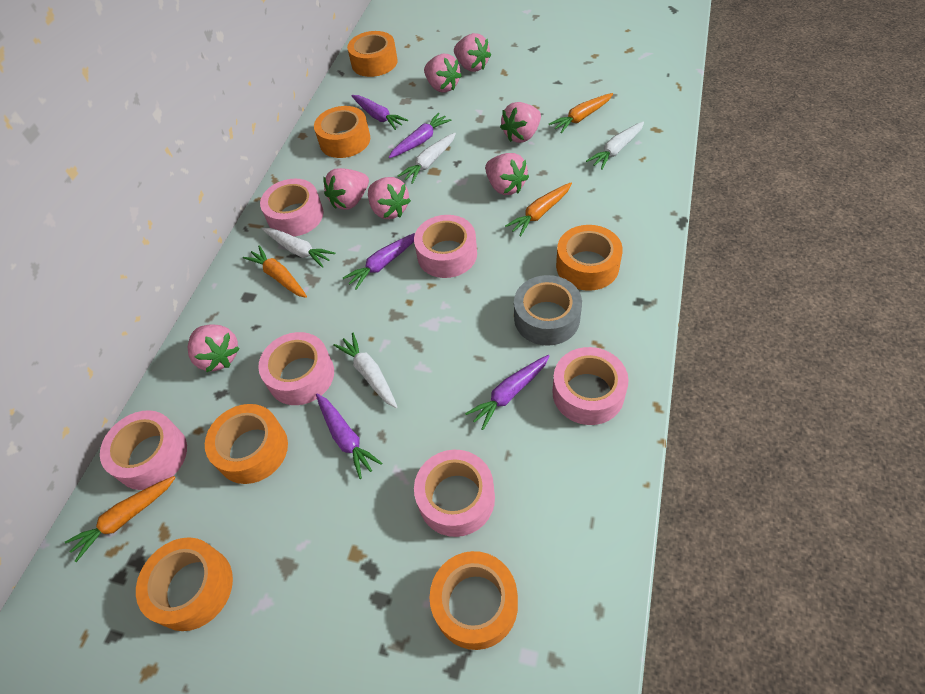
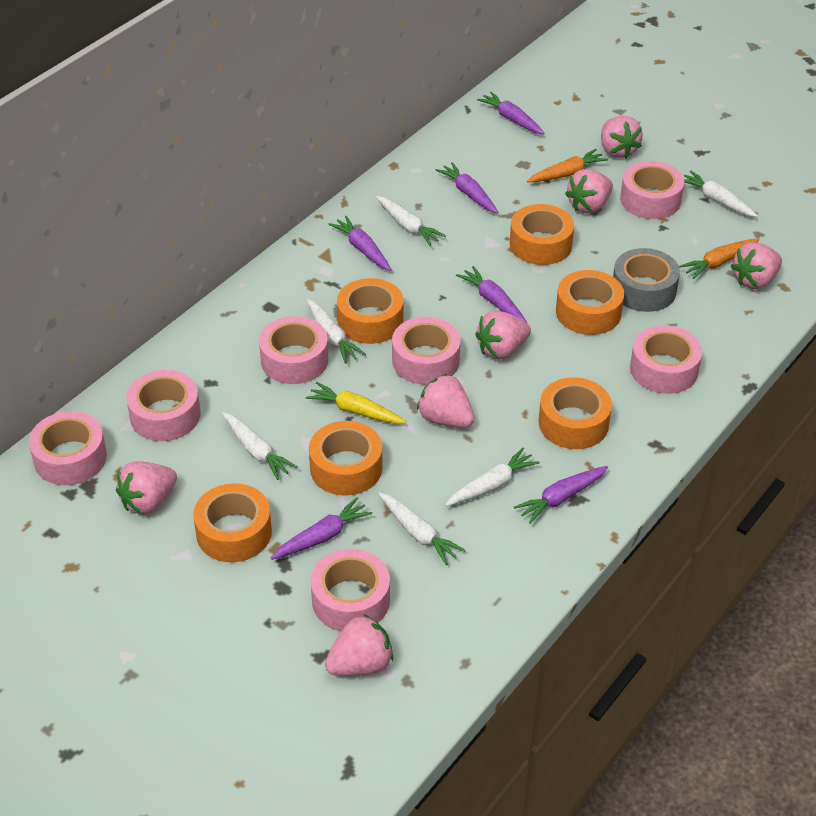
orange carrot: [65,476,176,562] [243,246,307,298] [505,182,572,237] [549,93,613,133] = 4 -> [527,149,608,182] [679,238,760,279] = 2
pink tape: [100,410,187,490] [258,332,334,405] [260,179,323,237] [414,215,477,278] [414,450,495,537] [552,347,629,425] = 6 -> [29,411,107,485] [126,370,201,441] [259,316,329,384] [311,549,390,631] [392,317,460,385] [620,161,684,219] [630,325,702,394] = 7
purple carrot: [316,394,382,479] [343,233,415,290] [351,95,408,130] [389,113,452,158] [465,355,549,430] = 5 -> [271,497,373,560] [328,216,392,271] [436,162,499,214] [456,266,527,323] [477,92,544,134] [514,466,608,524] = 6
white carrot: [262,228,336,268] [333,333,397,408] [398,133,456,184] [586,121,644,170] = 4 -> [222,412,298,480] [307,299,366,364] [376,196,446,246] [378,492,466,565] [445,448,540,506] [684,171,758,217] = 6
yellow carrot: none = 0 -> [306,382,406,424] = 1

